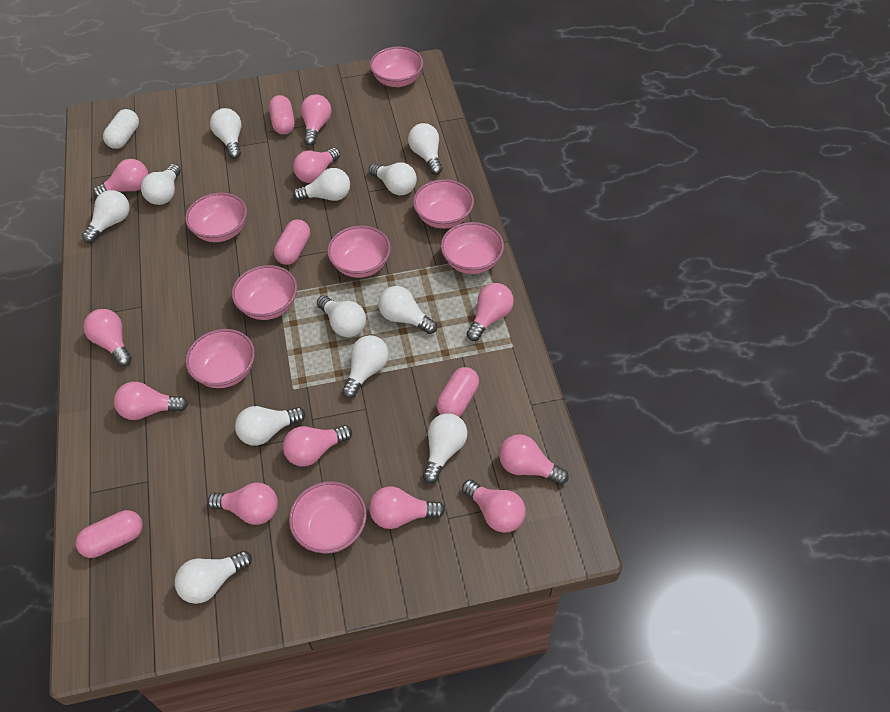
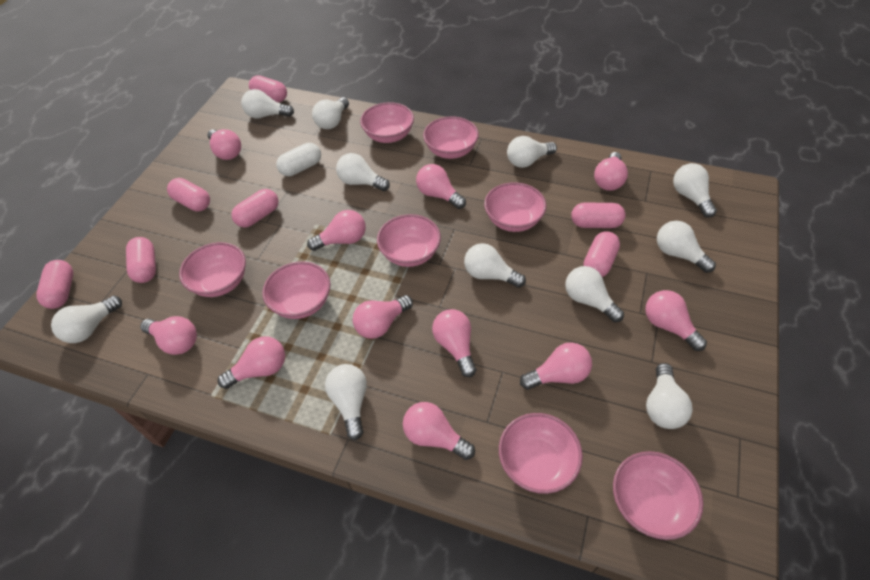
pink capsule: [76,510,143,558] [269,95,295,135] [274,220,310,265] [437,367,479,417] = 4 -> [36,260,73,309] [126,237,156,283] [167,178,210,211] [231,189,279,228] [249,75,287,102] [571,202,626,228] [583,231,620,277] = 7
white light bulb: [82,190,129,243] [141,164,181,205] [175,551,252,604] [210,108,241,159] [235,406,305,446] [293,168,350,201] [317,295,366,337] [342,335,389,398] [369,163,417,195] [378,286,437,334] [408,123,442,175] [423,413,467,483] = 12 -> [51,296,122,343] [241,89,294,119] [312,97,349,129] [325,364,367,440] [336,153,390,191] [464,243,526,288] [507,136,557,168] [565,266,624,322] [646,363,693,429] [657,221,716,273] [673,163,717,218] = 11

